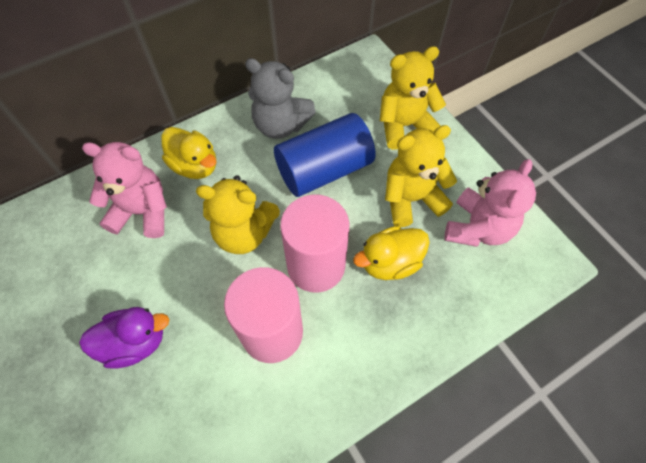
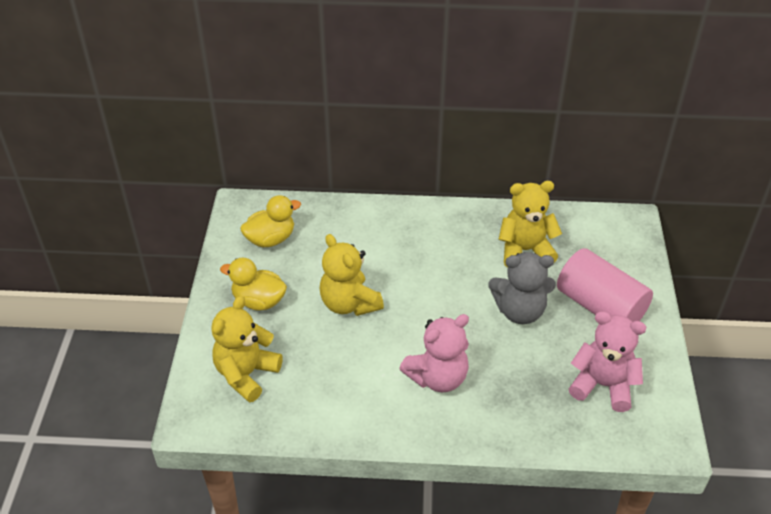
blue cylinder: [274,113,376,197] = 1 -> none = 0
pink cylinder: [224,267,303,363] [280,194,349,293] = 2 -> [557,248,653,322] = 1
purple duck: [79,307,169,369] = 1 -> none = 0

